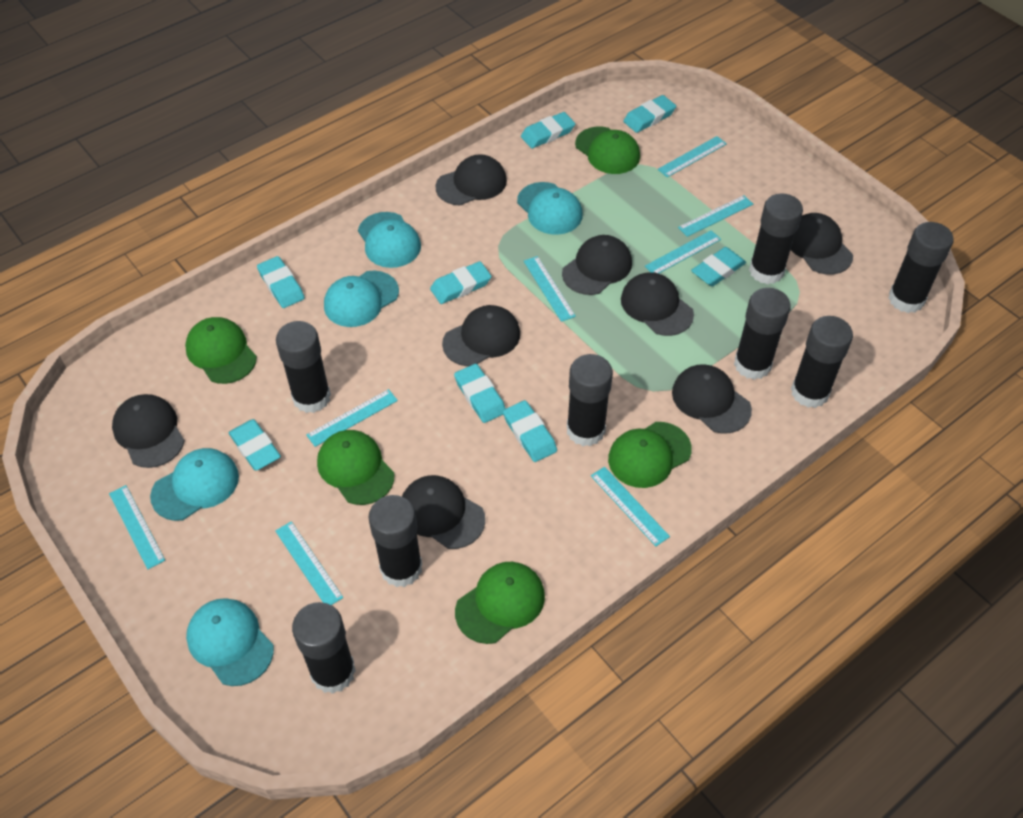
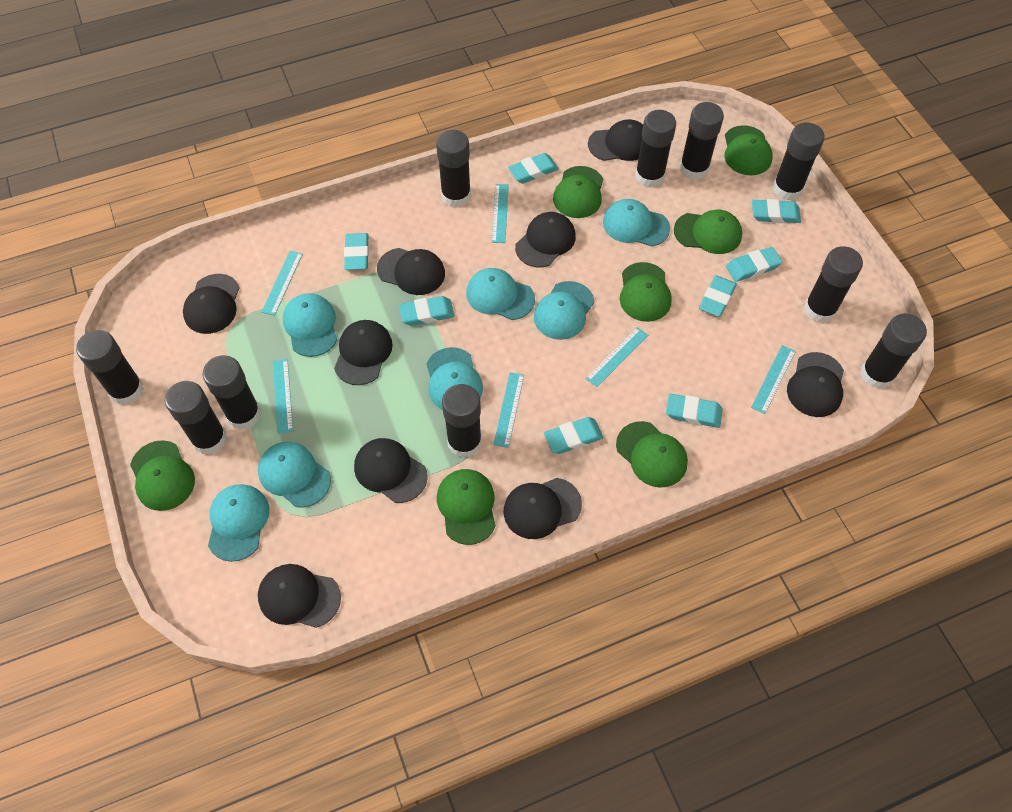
black cap: [112,394,185,468] [402,475,485,549] [436,154,507,206] [442,305,520,366] [562,235,632,295] [621,272,694,336] [672,364,752,434] [791,213,853,275] = 8 -> [183,274,240,334] [258,564,341,628] [334,320,393,385] [354,438,427,503] [377,248,445,295] [504,478,582,539] [515,212,576,267] [588,119,643,161] [787,352,844,417] = 9
black glue stick: [276,321,331,413] [292,602,356,694] [368,495,422,587] [567,354,613,446] [734,288,791,380] [749,193,803,284] [791,316,853,408] [888,222,953,313] = 8 -> [76,330,144,405] [165,381,227,455] [203,355,261,430] [436,130,471,208] [442,384,482,458] [635,110,676,188] [680,102,724,180] [773,122,825,200] [804,246,863,323] [860,313,927,389] = 10
green cap: [185,317,257,384] [317,430,394,505] [455,562,545,644] [575,127,640,174] [608,422,692,488] = 5 -> [130,440,195,511] [437,469,496,545] [553,166,603,218] [616,421,688,488] [620,262,672,322] [674,210,742,254] [725,125,773,175] = 7
turquoise cap: [150,448,239,521] [186,598,274,686] [324,271,399,327] [358,212,421,268] [517,182,583,235] = 5 -> [208,484,269,562] [258,442,331,508] [283,293,337,357] [426,347,483,410] [466,268,535,320] [534,281,594,340] [603,199,670,246] = 7
turquoise ruler: [109,485,165,569] [275,521,343,605] [306,389,398,447] [524,256,576,322] [591,467,670,546] [645,230,721,273] [658,136,727,177] [678,195,753,237] = 8 -> [262,251,303,316] [273,359,293,434] [492,184,509,243] [493,372,524,448] [586,327,648,387] [751,345,796,414] = 6

